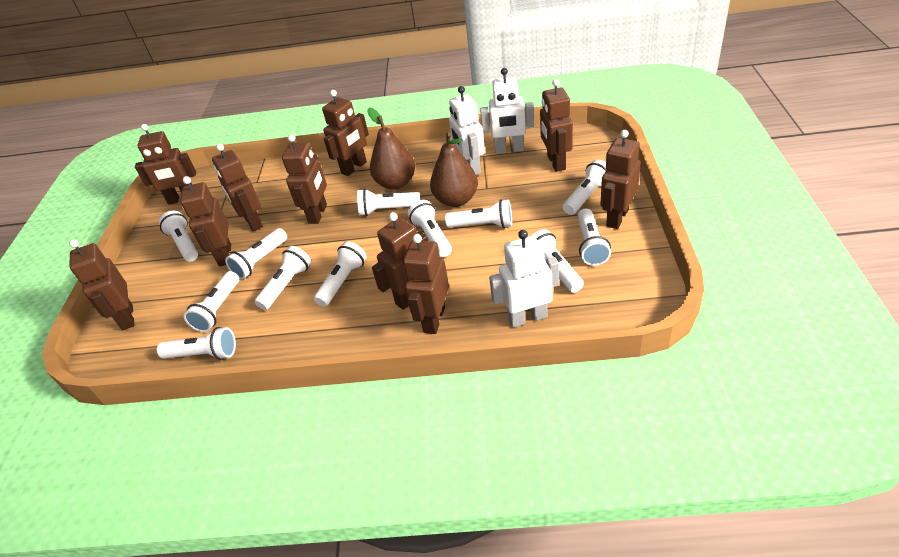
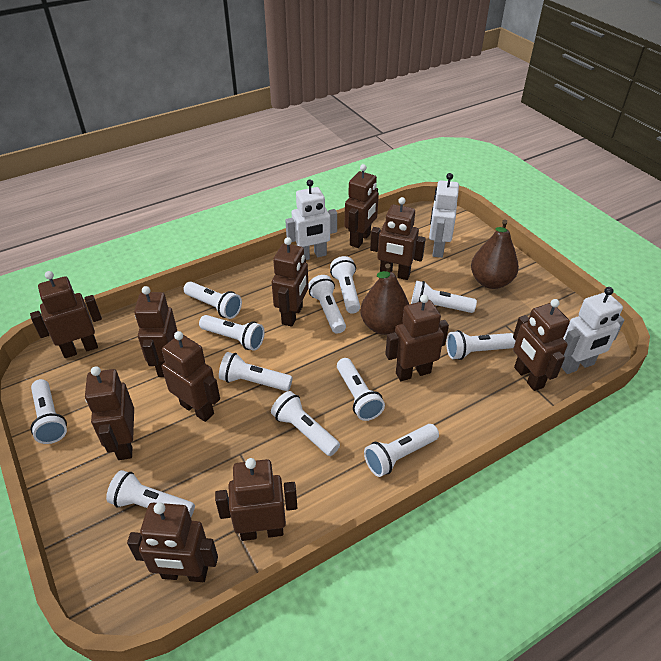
brown robot: [69,239,135,330] [135,124,196,205] [180,176,231,266] [212,144,263,231] [282,134,327,224] [322,90,369,176] [372,212,428,310] [403,234,449,334] [540,79,573,172] [600,130,641,229] = 10 -> [30,271,102,358] [85,366,134,460] [127,503,218,582] [134,286,177,377] [162,331,220,422] [215,458,297,541] [272,237,309,327] [345,164,379,248] [370,197,426,280] [385,295,449,381] [513,299,570,391] = 11

